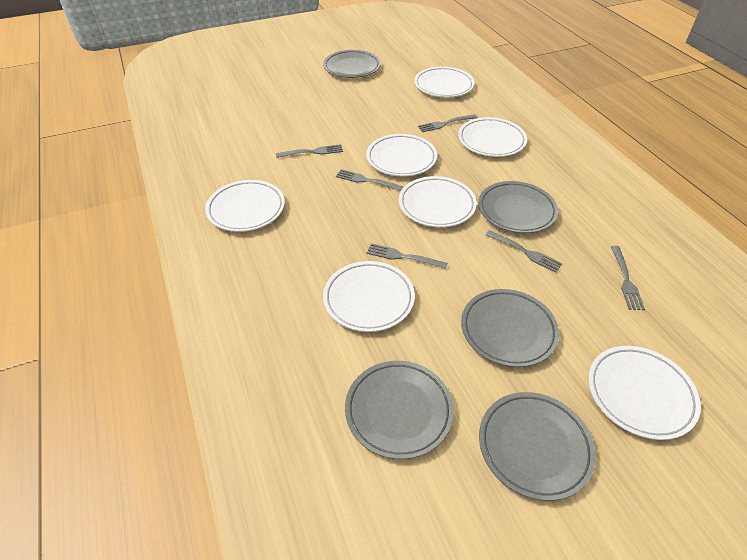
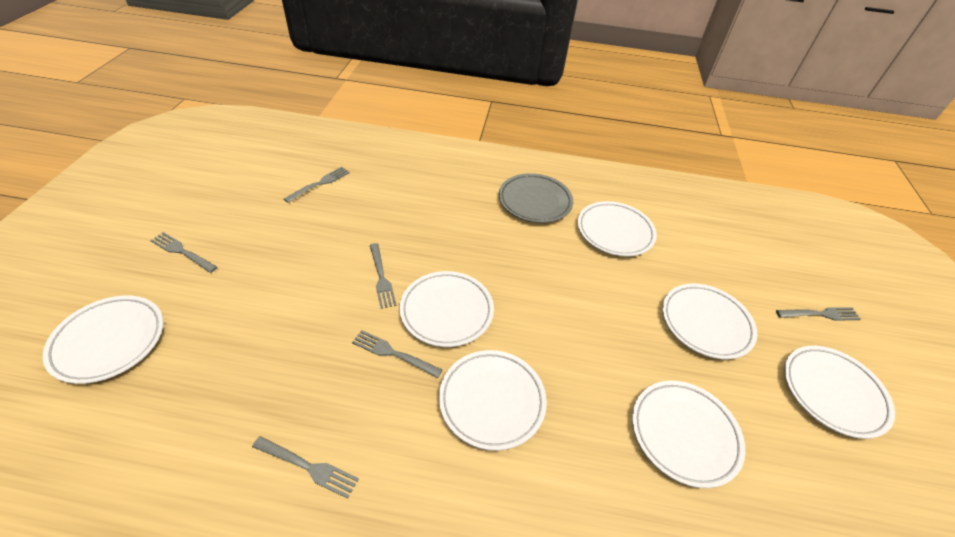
grey plate: [323,50,381,78] [345,361,454,459] [461,289,559,367] [478,181,558,233] [479,392,596,501] = 5 -> [499,173,573,223] = 1

